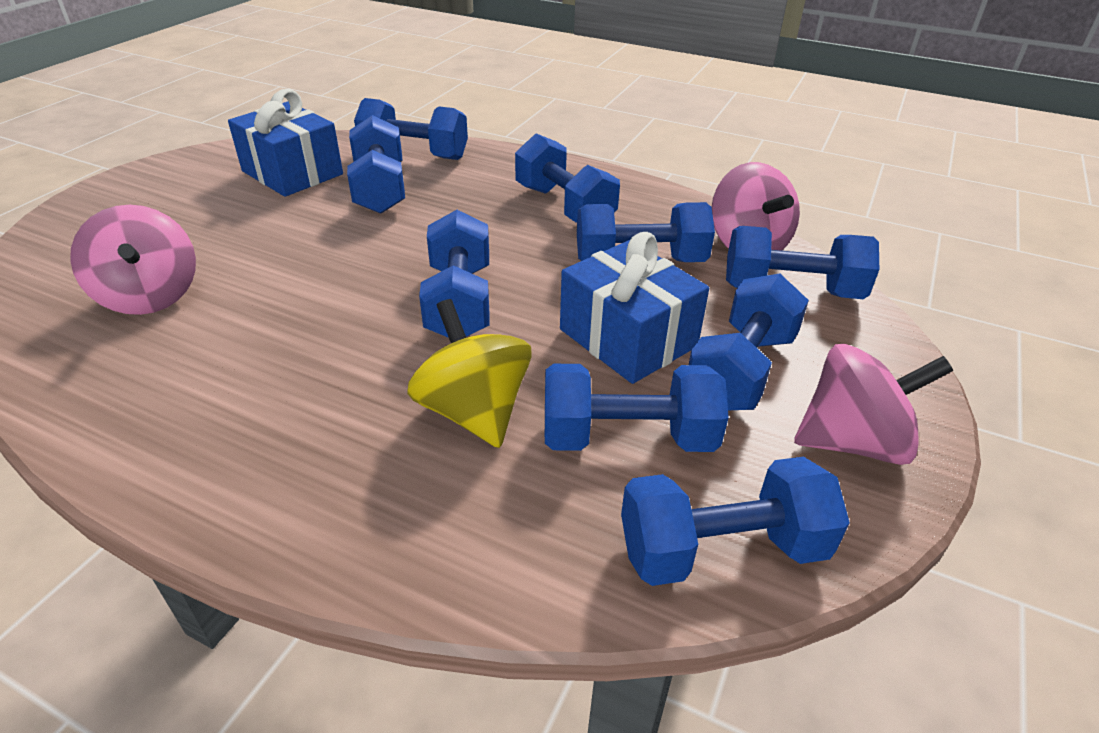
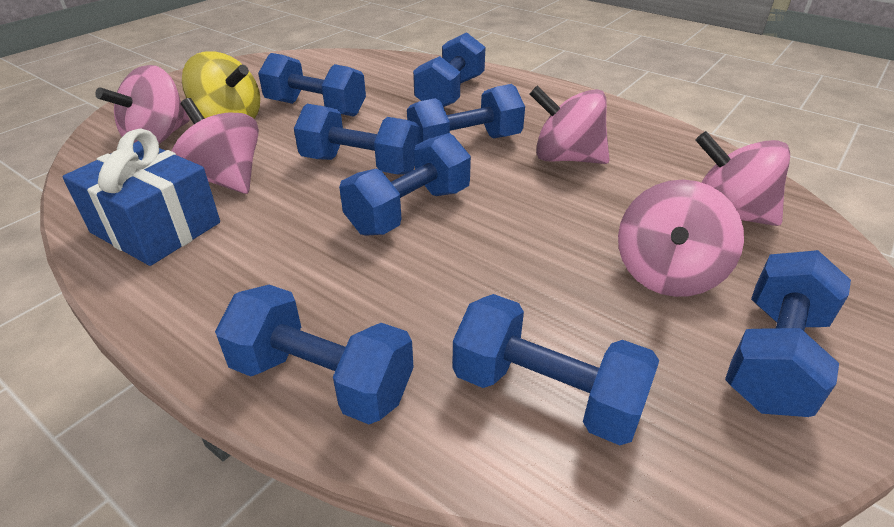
blue dumbbell: [347,115,405,214] [354,98,468,160] [419,210,489,338] [515,133,620,223] [545,364,729,452] [577,202,715,262] [621,457,850,586] [689,273,809,410] [726,226,879,299] = 9 -> [215,285,414,424] [258,53,366,117] [294,104,420,174] [339,133,471,236] [407,84,525,143] [413,32,485,107] [453,294,659,445] [725,250,851,417] = 8
blue gift: [228,89,343,197] [560,232,709,384] = 2 -> [63,128,220,266] = 1
pink spinning top: [70,205,196,315] [712,162,800,251] [794,344,953,465] = 3 -> [95,65,189,144] [171,98,259,194] [530,86,610,164] [618,180,744,297] [695,131,790,226] = 5

